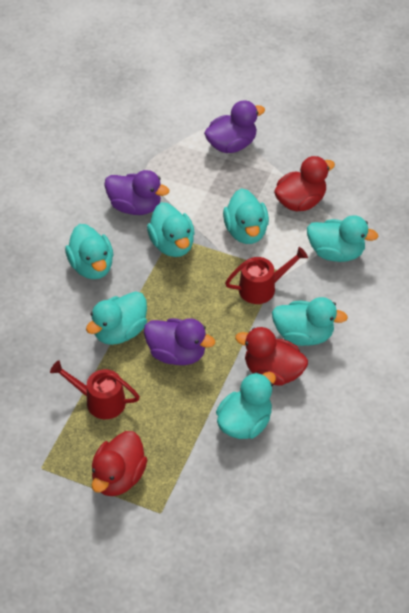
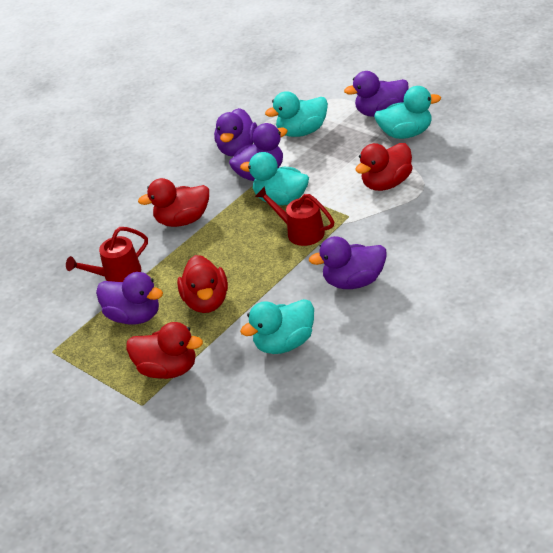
purple duck: [104,170,169,215] [144,318,215,365] [204,100,265,153] = 3 -> [96,272,163,325] [214,108,257,157] [229,123,287,181] [309,236,387,289] [344,71,409,117] = 5
red duck: [92,431,147,496] [235,327,308,386] [274,156,335,212] = 3 -> [126,322,203,379] [138,178,209,227] [177,255,228,313] [355,143,413,191] = 4
turquoise duck: [65,224,113,279] [86,291,147,345] [147,202,195,257] [216,372,276,439] [223,188,269,244] [272,297,348,346] [307,215,378,262] = 7 -> [240,152,309,205] [240,299,314,354] [265,91,328,137] [374,86,441,139] = 4

